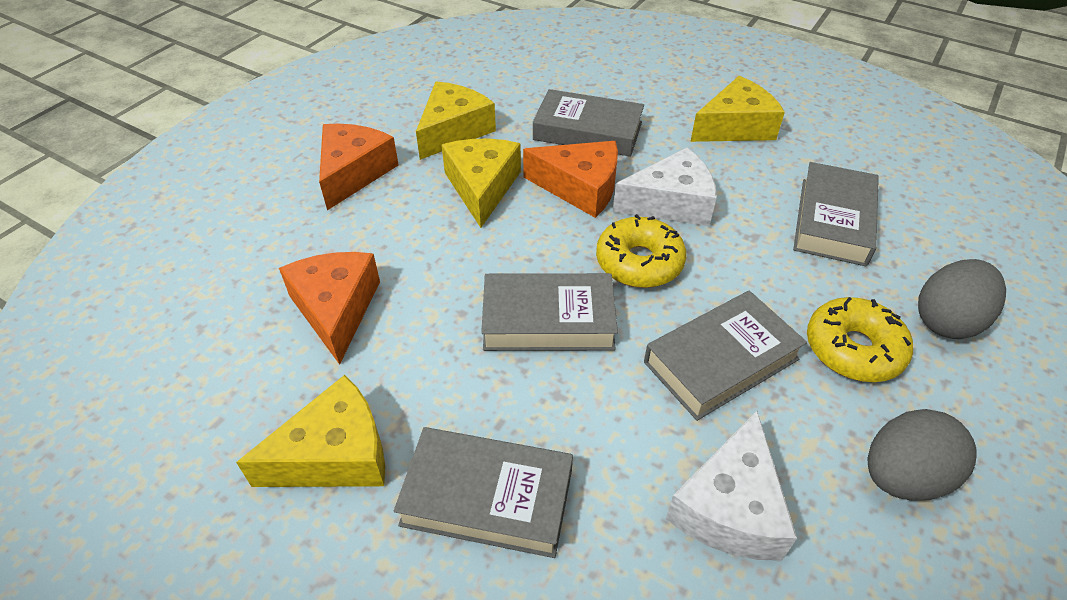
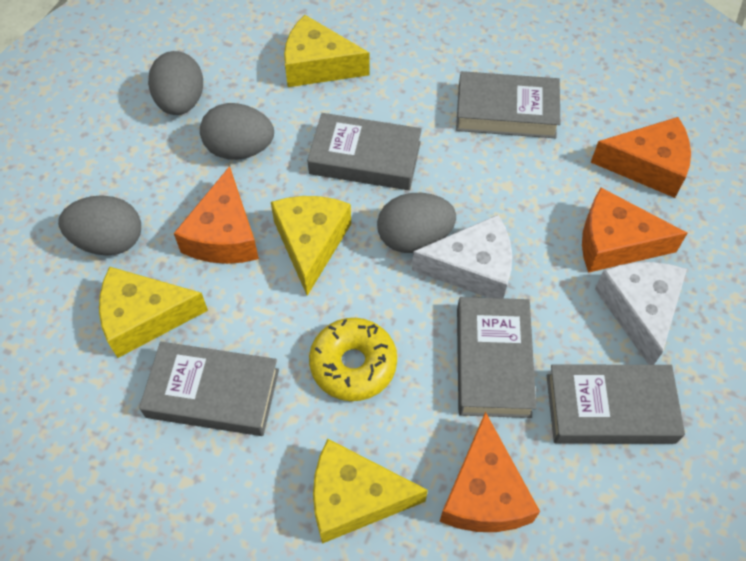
grey egg: [867,409,977,501] [918,259,1006,339] = 2 -> [58,195,141,255] [148,51,203,115] [200,103,274,160] [377,193,456,253] = 4
orange cheese: [279,252,380,365] [319,124,399,210] [523,141,618,218] = 3 -> [174,166,259,264] [440,412,540,532] [582,188,688,273] [591,117,691,198] = 4
yellow donut: [596,214,687,288] [807,297,913,382] = 2 -> [309,318,397,401] = 1

